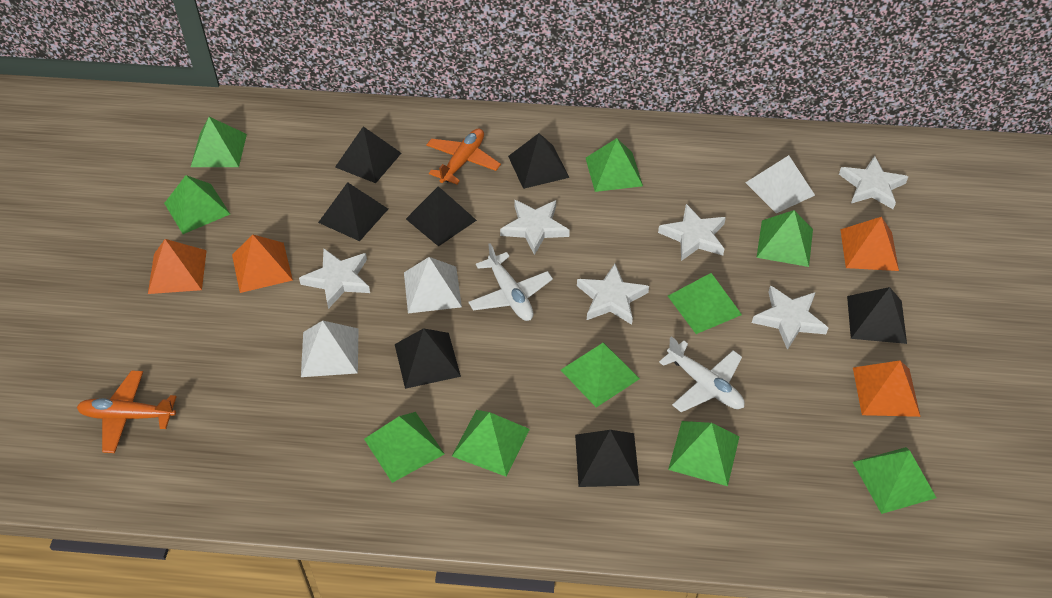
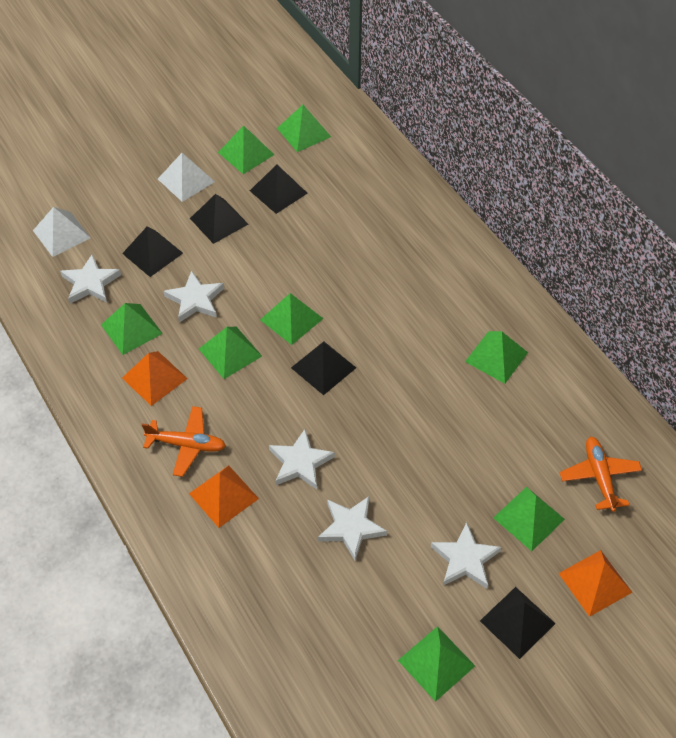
black pyramid: [318,182,388,241] [335,126,401,183] [395,328,461,389] [406,186,477,246] [508,133,570,189] [575,430,640,487] [847,287,907,344] = 7 -> [122,226,183,277] [190,194,248,244] [250,165,308,214] [291,341,356,395] [480,587,556,659] = 5
green pyramid: [164,175,230,234] [191,117,247,167] [364,412,444,483] [452,410,530,477] [561,342,640,408] [586,138,643,192] [668,273,742,334] [668,421,740,486] [756,210,813,267] [853,447,936,514] = 10 -> [101,303,163,355] [199,327,262,379] [218,125,274,174] [260,293,324,345] [277,105,331,152] [398,626,475,702] [465,331,528,384] [493,487,565,551] = 8
orange pyramid: [148,239,207,294] [232,234,293,293] [840,217,899,271] [853,360,921,417] = 4 -> [122,351,188,406] [189,465,259,528] [558,550,633,617] = 3
white plane: [468,243,553,321] [659,336,745,412] = 2 -> none = 0
white pyramid: [301,320,359,377] [404,257,462,313] [745,155,815,213] = 3 -> [33,207,91,257] [158,153,215,202] = 2
white star: [299,248,370,309] [500,200,570,255] [577,264,649,325] [658,204,726,261] [752,286,828,350] [839,156,908,209] = 6 -> [60,254,121,303] [164,270,224,323] [269,429,335,489] [318,497,387,561] [431,522,501,589] = 5

